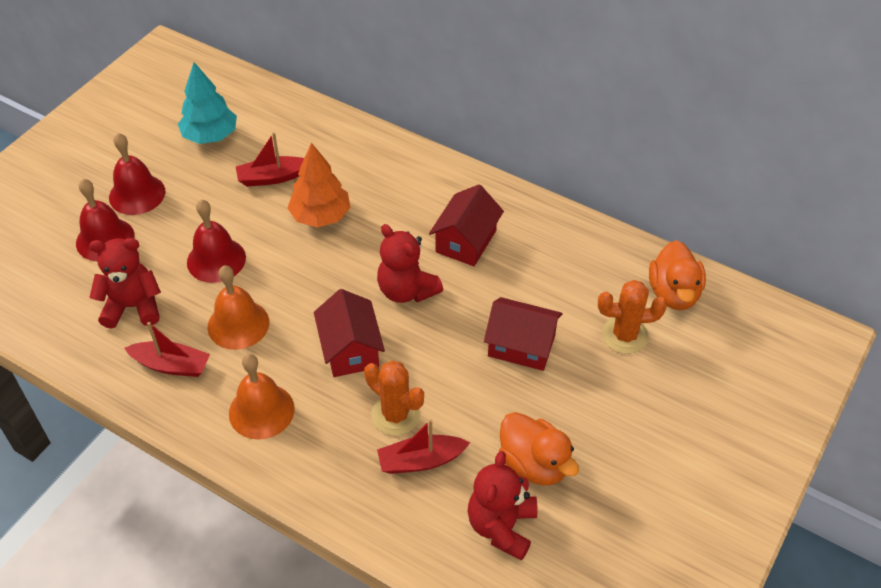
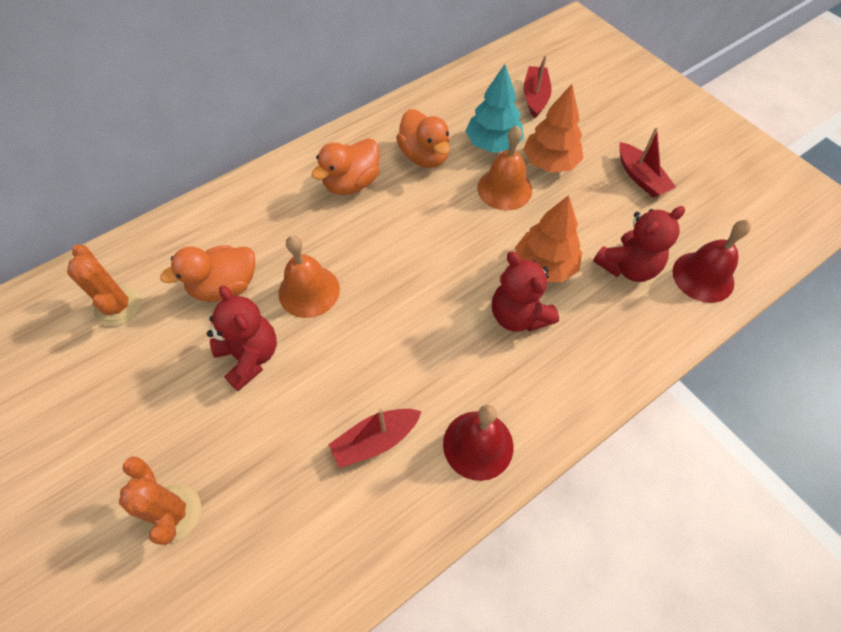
orange duck: [499,412,579,486] [649,240,706,310] = 2 -> [160,245,255,302] [311,138,380,195] [396,109,450,168] = 3
orange tree: [287,143,351,227] = 1 -> [515,195,582,283] [523,84,583,173] = 2
red bell: [76,179,135,261] [109,133,165,215] [187,199,246,283] = 3 -> [443,405,513,481] [673,220,751,303] = 2
red house: [314,289,385,377] [429,184,504,266] [484,297,563,371] = 3 -> none = 0

